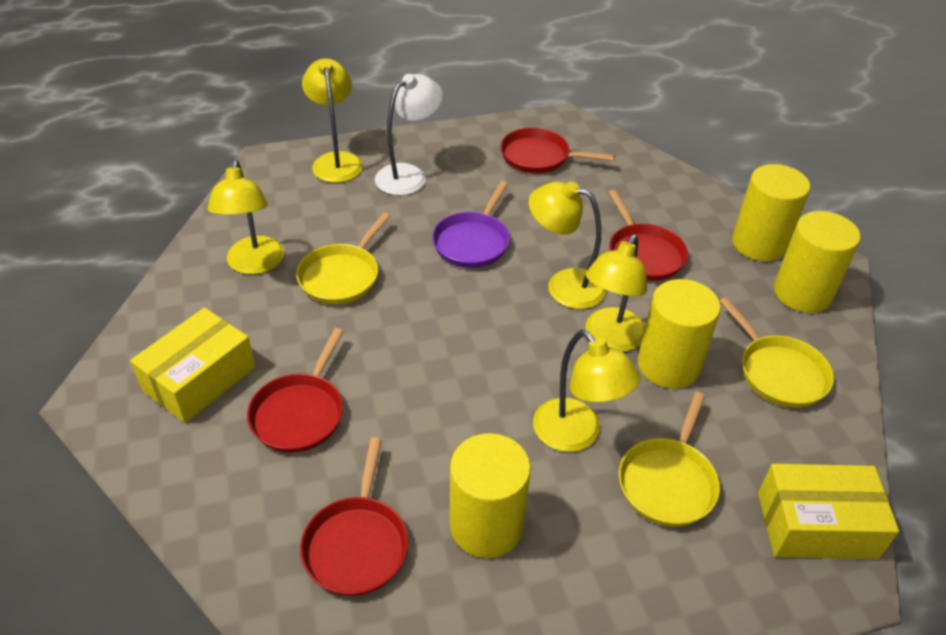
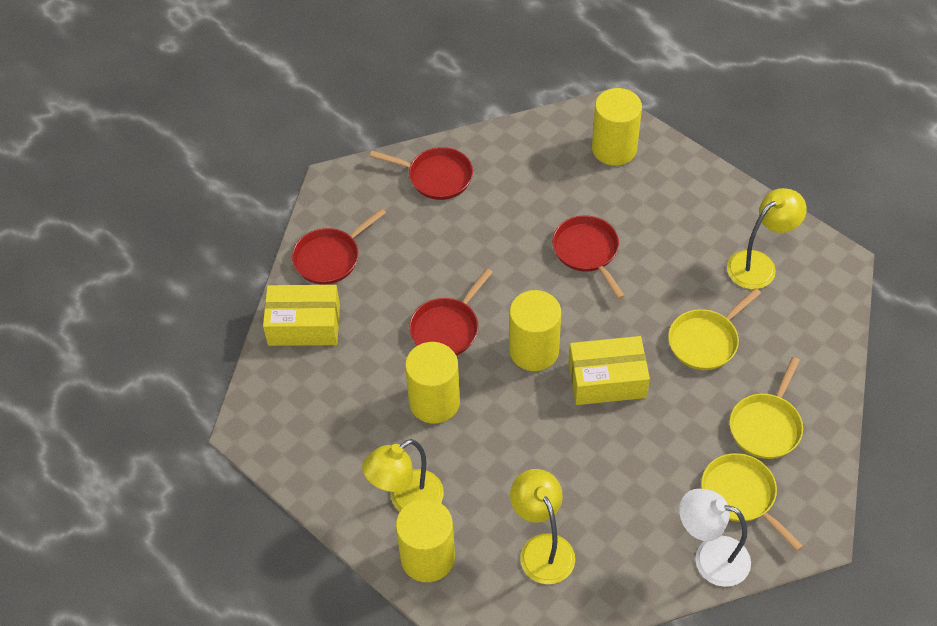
purple pan: [432,181,510,268] = 1 -> none = 0
yellow lamp: [207,159,284,274] [302,58,363,183] [529,182,607,309] [533,330,640,452] [586,234,647,352] = 5 -> [362,439,444,511] [510,469,575,584] [727,188,807,289] = 3

